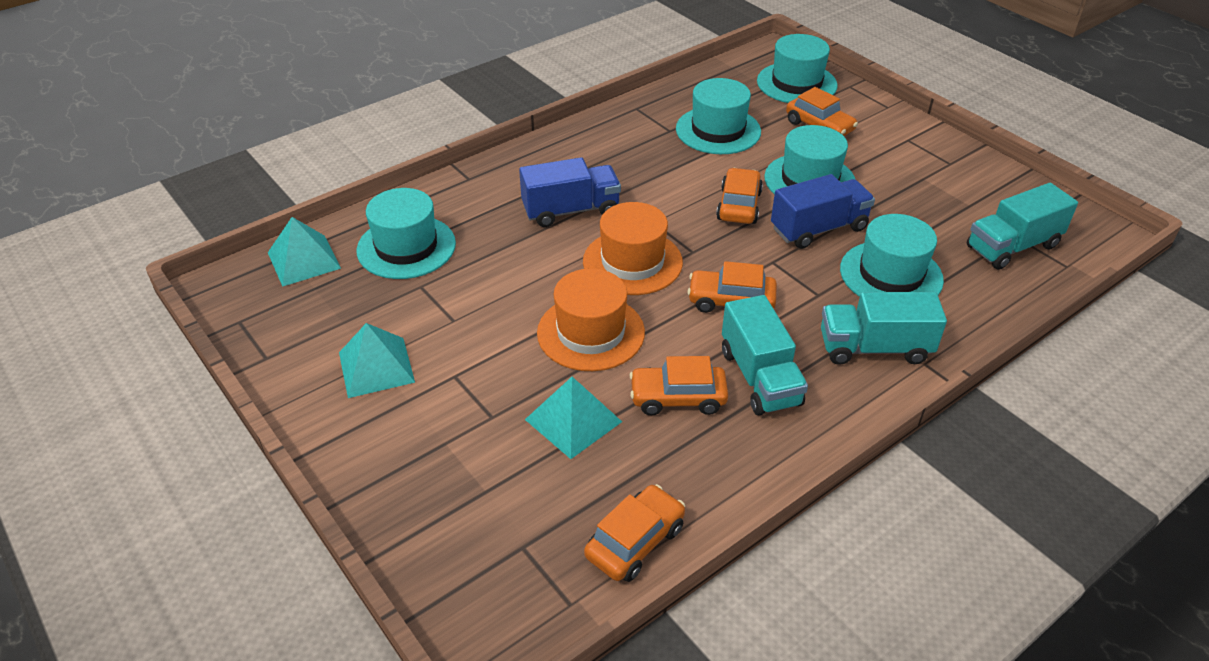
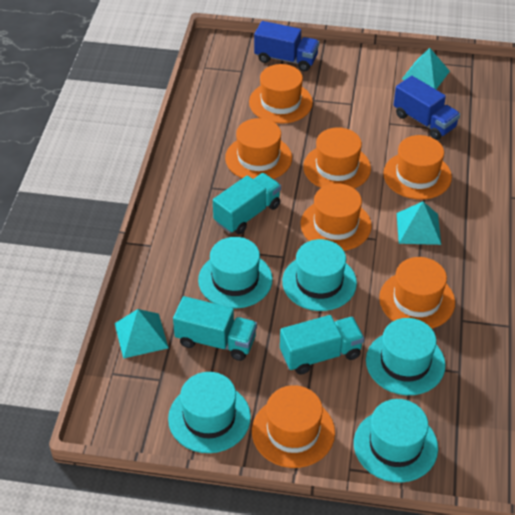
orange car: [584,484,685,582] [629,356,728,416] [687,261,777,313] [716,168,763,224] [786,87,858,136] = 5 -> none = 0
orange hat: [537,269,645,371] [583,202,683,295] = 2 -> [225,118,292,179] [249,64,313,124] [252,385,335,468] [301,183,372,251] [303,127,371,189] [379,257,455,329] [383,135,452,199] = 7

